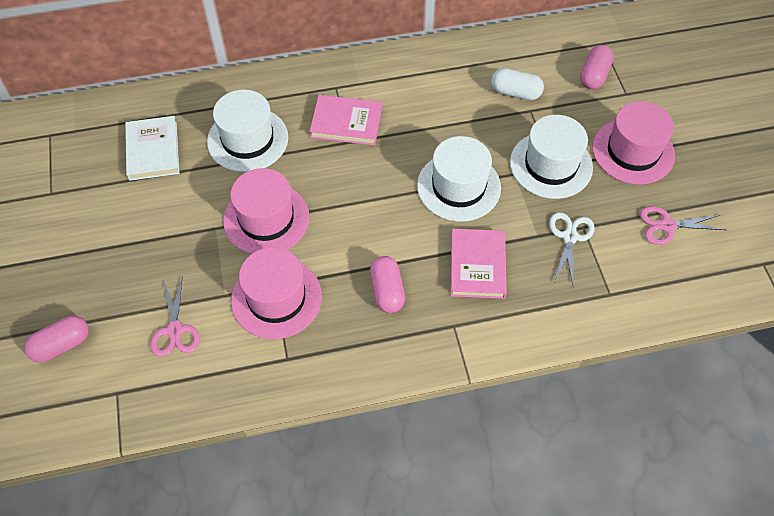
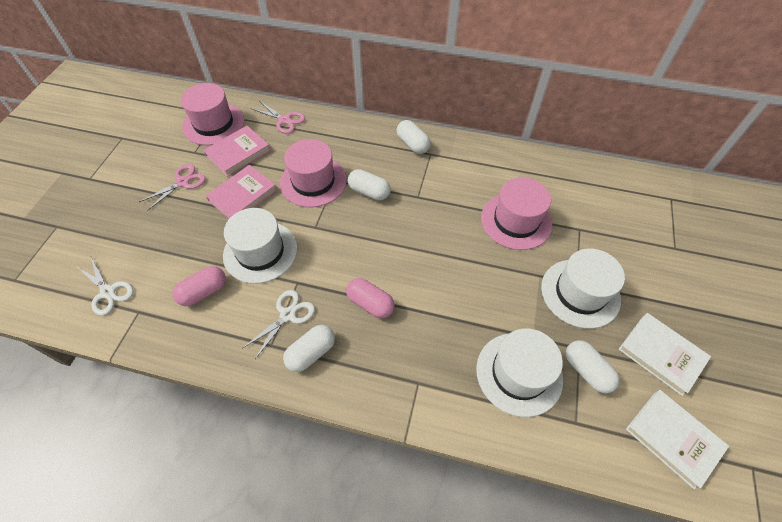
pink capsule: [24,316,89,363] [370,256,405,313] [580,45,614,89] = 3 -> [173,266,226,306] [346,278,395,318] = 2
white book: [125,116,179,181] = 1 -> [618,313,711,396] [626,390,729,490] = 2
white capsule: [491,68,544,100] = 1 -> [283,325,335,372] [348,169,391,200] [396,120,431,154] [566,340,620,393] = 4
white scissors: [549,212,595,285] = 1 -> [77,257,134,316] [243,290,315,359] = 2

